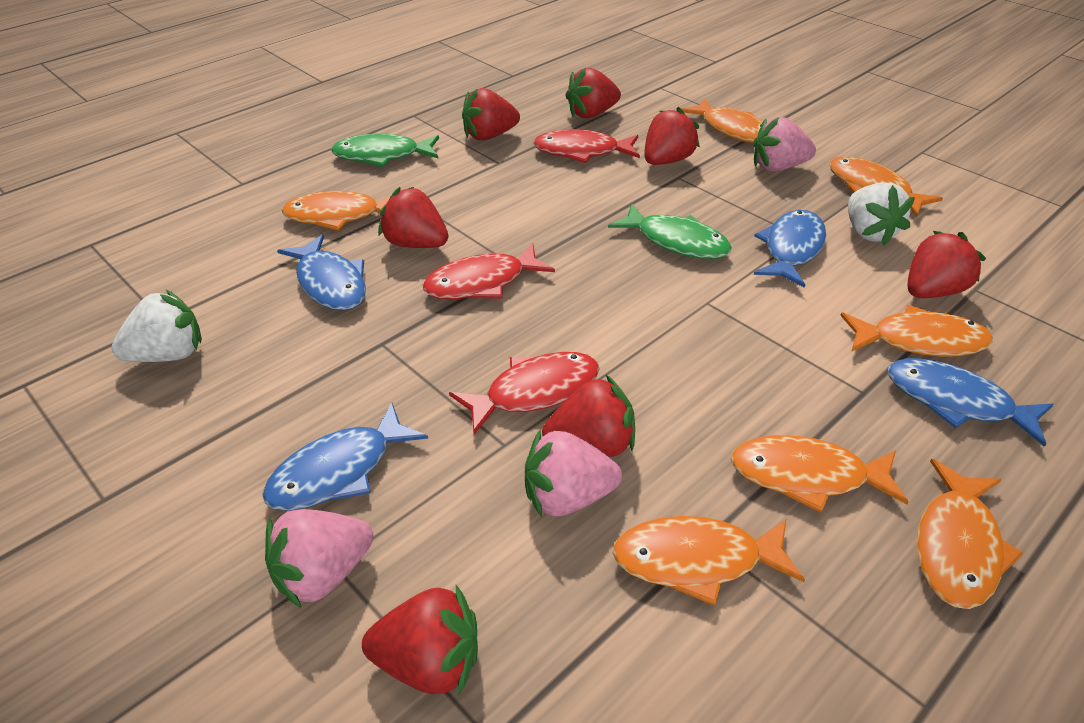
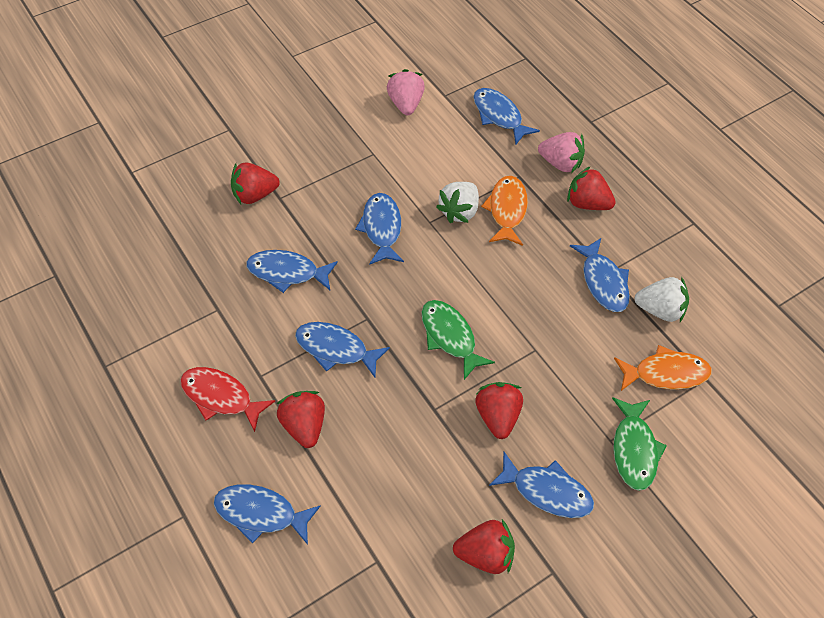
blue fish: [262,402,428,511] [277,234,366,311] [754,210,826,288] [888,358,1053,447] = 4 -> [214,484,321,545] [246,250,338,293] [295,322,390,377] [355,193,404,265] [473,88,540,145] [489,452,594,518] [570,238,630,312] = 7
orange fish: [282,191,391,231] [613,516,805,606] [681,98,763,143] [730,435,909,513] [829,157,943,217] [840,305,993,357] [917,459,1023,609] = 7 -> [481,176,528,246] [614,345,712,391] = 2
pink strawberry: [265,509,374,609] [525,429,622,517] [753,117,816,172] = 3 -> [387,69,425,115] [538,132,585,173] = 2
red fish: [423,243,555,299] [449,352,600,434] [533,129,640,163] = 3 -> [180,367,275,432] = 1
red strawberry: [362,585,478,696] [378,187,448,248] [462,88,520,140] [542,375,635,457] [565,68,621,118] [644,107,700,165] [908,231,986,298] = 7 -> [231,163,280,204] [277,391,325,448] [453,519,515,574] [475,382,523,439] [567,167,616,210] = 5

